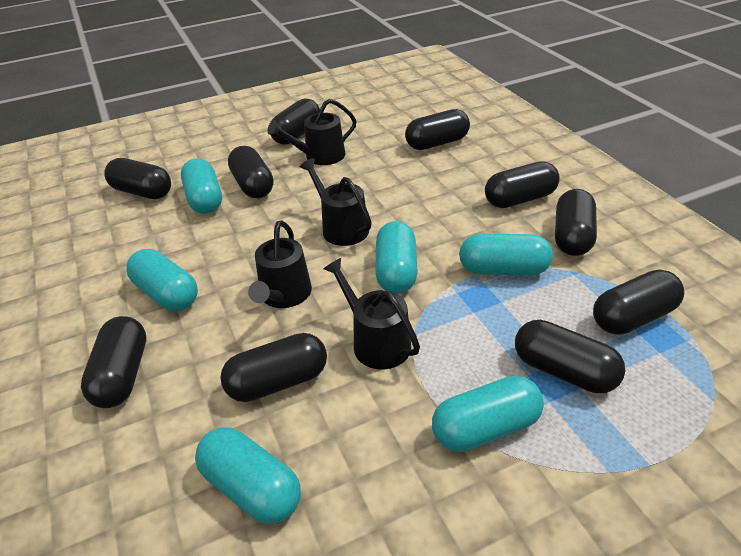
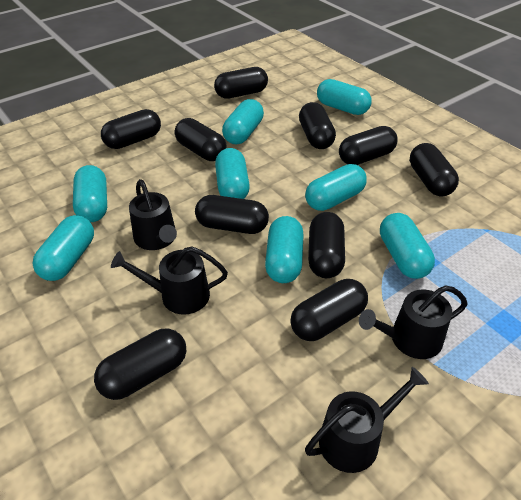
turquoise capsule: [126,249,198,311] [181,158,222,214] [195,427,301,524] [375,221,418,294] [432,376,544,452] [459,233,553,276] = 6 -> [33,215,94,281] [73,165,107,222] [215,148,250,199] [222,99,264,144] [265,216,304,283] [305,164,367,211] [317,79,372,115] [380,213,435,279] = 8

